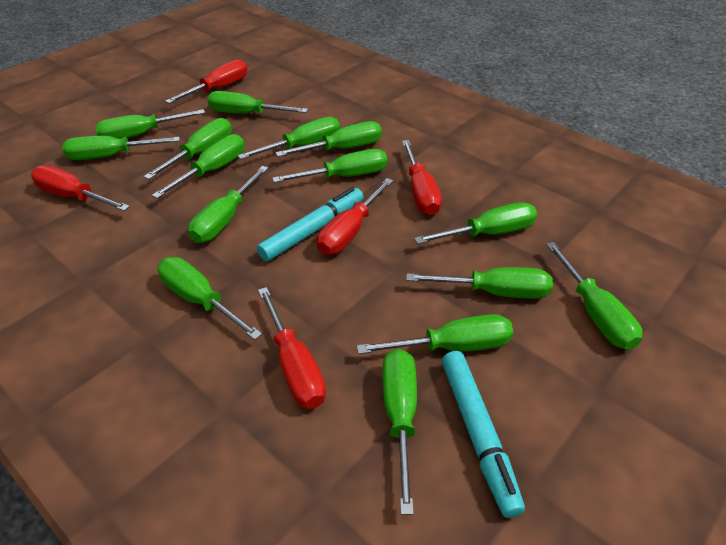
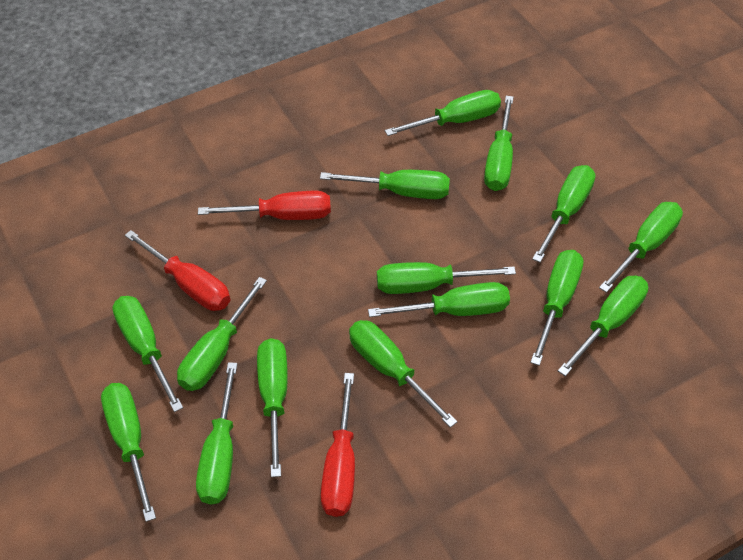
red screwdriver: [31,165,130,211] [165,60,248,104] [258,287,326,409] [317,178,393,255] [402,140,442,215] = 5 -> [125,230,230,311] [198,191,331,220] [321,373,355,517] = 3
turquoise marker: [257,187,364,261] [442,351,525,518] = 2 -> none = 0

